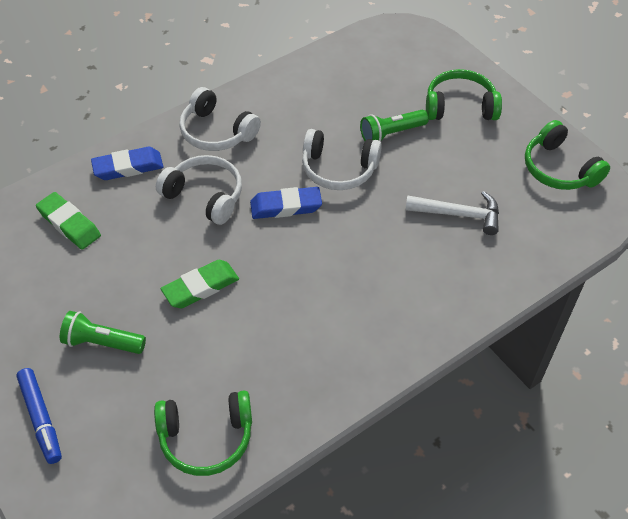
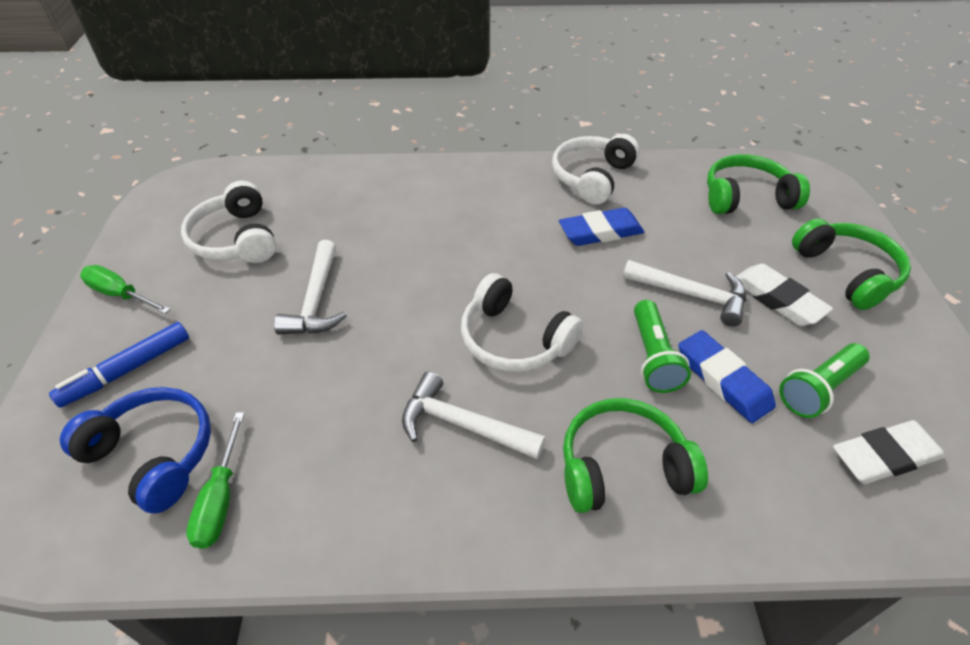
blue headphones: none = 0 -> [60,387,211,514] = 1
green eraser: [36,192,101,250] [161,260,239,308] = 2 -> none = 0
green screwdriver: none = 0 -> [80,265,171,314] [186,412,245,549] = 2
white eraser: none = 0 -> [736,264,833,326] [833,420,945,484] = 2
white hammer: [405,191,499,235] = 1 -> [274,240,347,335] [402,371,545,459] [623,260,746,327] = 3

